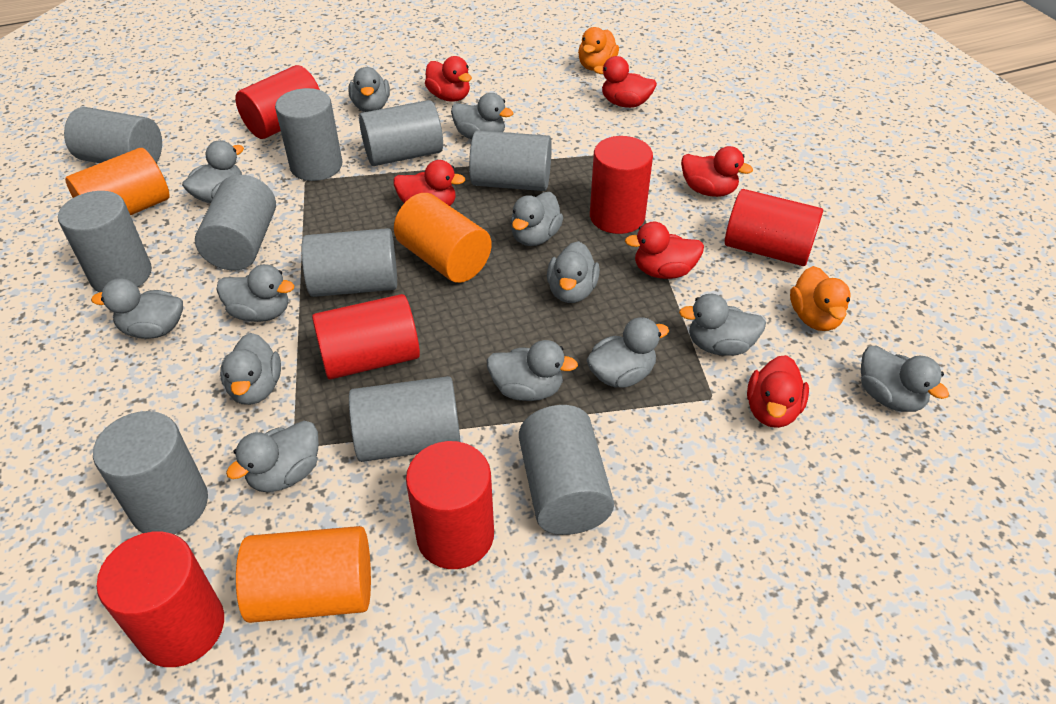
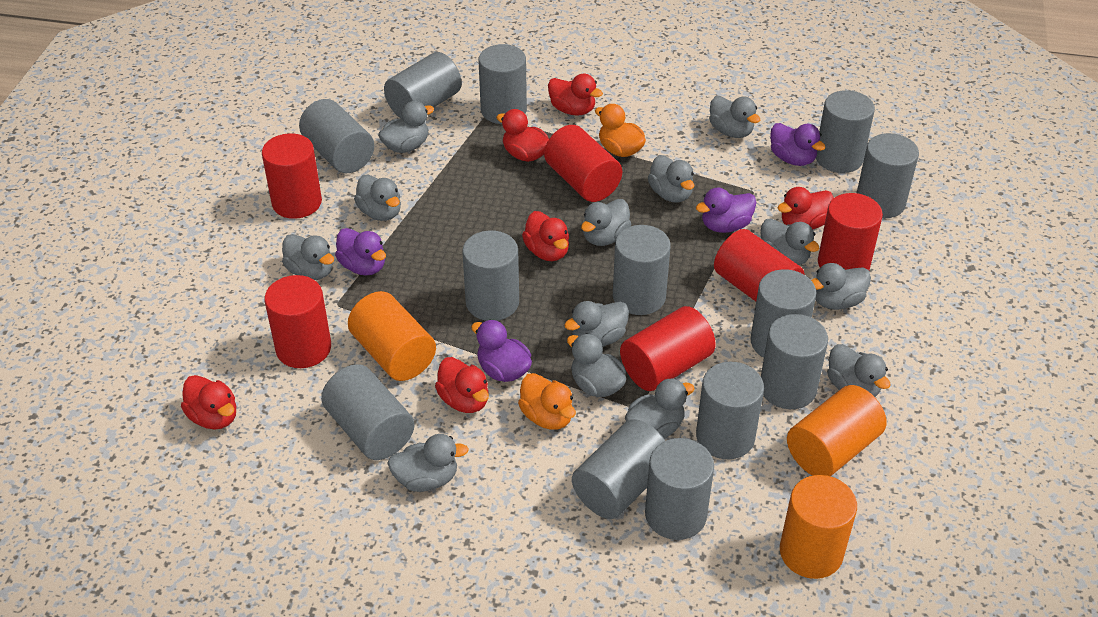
grey cylinder: [58,191,152,292] [64,107,162,163] [93,411,208,534] [195,175,276,271] [275,88,343,181] [302,228,397,297] [349,376,460,462] [359,100,443,166] [469,130,552,191] [519,405,614,535] = 10 -> [299,99,374,173] [321,364,415,460] [384,52,462,119] [462,230,519,321] [478,44,527,124] [572,419,665,519] [613,225,671,315] [645,438,714,540] [696,362,764,459] [750,269,816,358] [761,314,828,409] [816,90,875,173] [857,133,919,218] = 13
purple duck: none = 0 -> [335,228,386,276] [471,320,532,382] [696,188,757,233] [770,123,826,166] = 4

